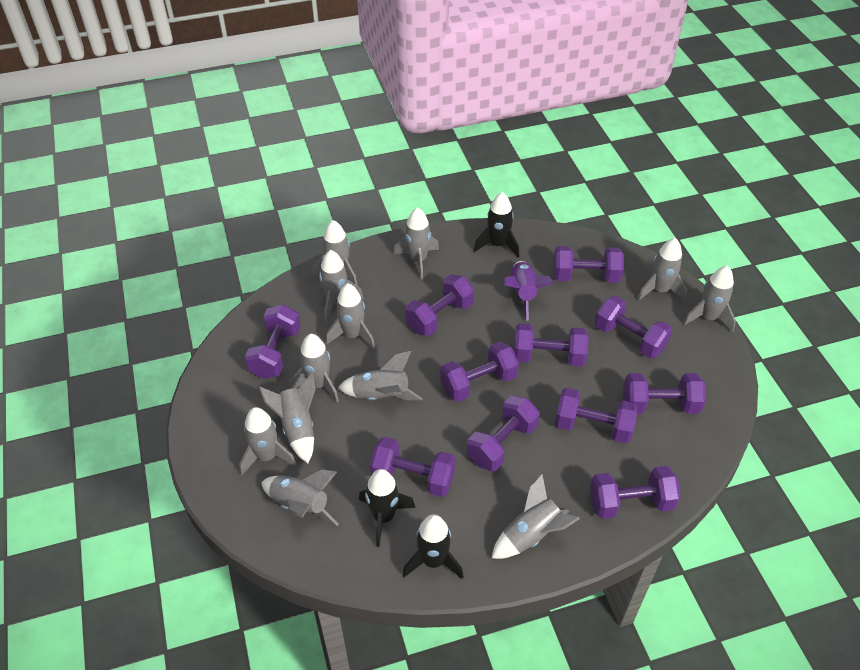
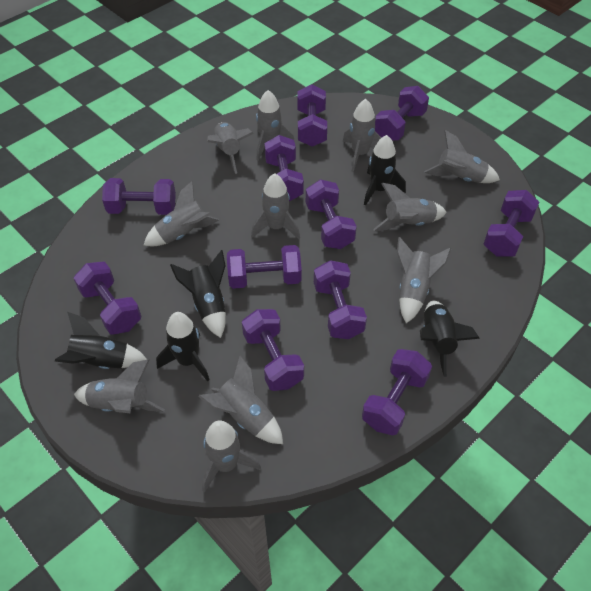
black rocket: [359,469,415,547] [403,514,464,579] [474,192,519,257] = 3 -> [55,312,147,369] [156,312,210,382] [170,250,226,338] [364,135,406,206] [420,301,480,377] = 5
grey rocket: [239,407,296,476] [259,373,315,463] [262,470,339,526] [289,334,339,402] [313,220,358,286] [319,250,364,322] [326,283,375,350] [338,351,422,400] [394,207,439,279] [491,474,580,559] [638,238,687,301] [683,265,736,333] = 12 -> [74,359,165,413] [143,181,219,246] [198,355,283,444] [202,420,261,492] [207,122,254,174] [251,173,300,239] [256,90,295,161] [343,99,381,171] [373,183,447,231] [397,237,451,323] [424,130,500,183] = 11
purple rocket: [504,261,554,321] = 1 -> none = 0

